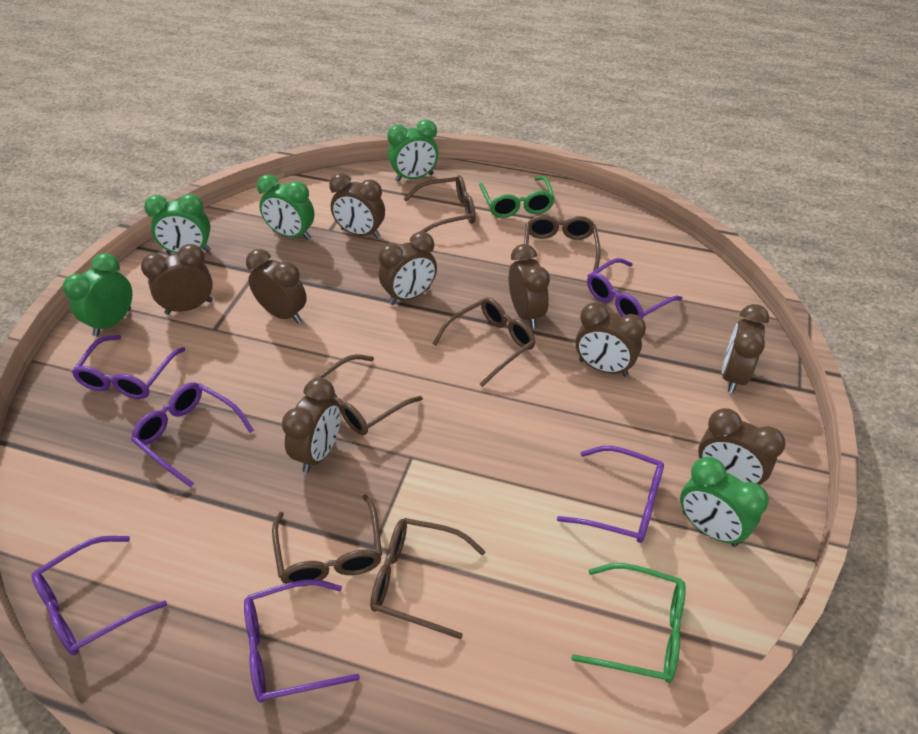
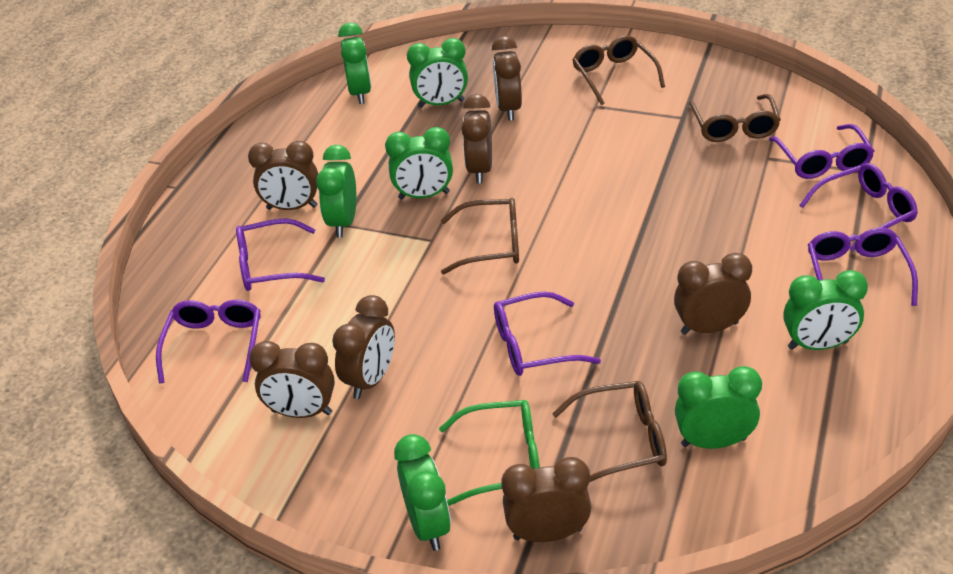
brown clock: [141,244,213,315] [246,249,307,323] [282,378,341,473] [329,173,385,239] [379,232,437,305] [509,244,550,329] [575,303,646,377] [698,408,786,485] [722,304,769,393] = 9 -> [248,141,318,210] [249,341,335,418] [332,295,395,399] [461,94,492,184] [492,36,522,121] [501,457,591,542] [674,253,752,335] = 7
brown glasses: [272,494,382,587] [314,354,423,435] [370,518,486,639] [404,175,476,232] [433,298,536,387] [524,215,601,271] = 6 -> [441,198,519,274] [552,381,667,482] [572,35,665,105] [689,94,781,142] = 4
green clock: [63,253,132,336] [144,194,211,254] [257,174,314,240] [387,120,439,182] [680,457,769,547] = 5 -> [316,145,356,237] [338,23,371,104] [385,127,453,200] [394,434,451,551] [407,38,468,108] [675,366,762,449] [783,270,868,350] = 7
green glasses: [479,176,555,218] [571,563,686,683] = 2 -> [439,400,540,506] = 1

